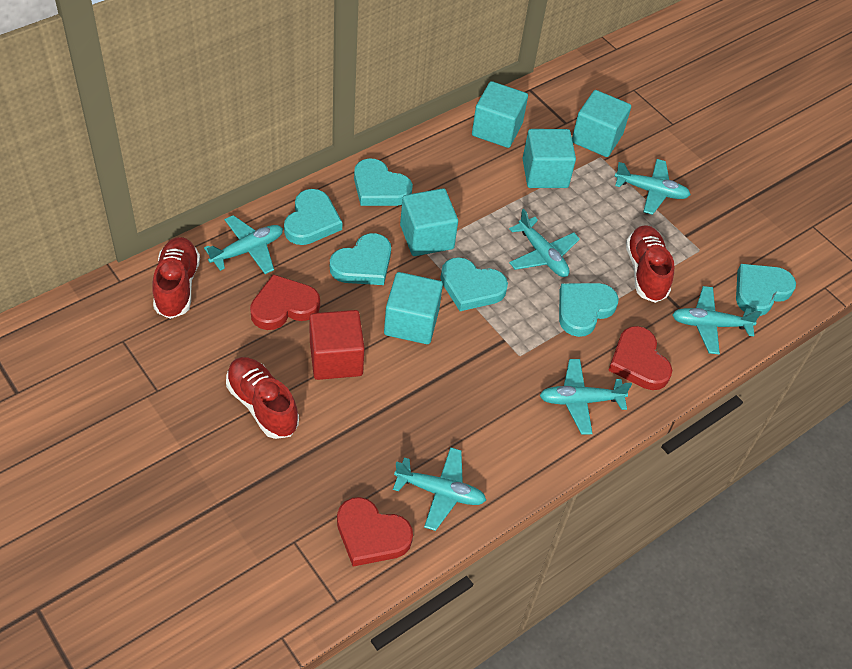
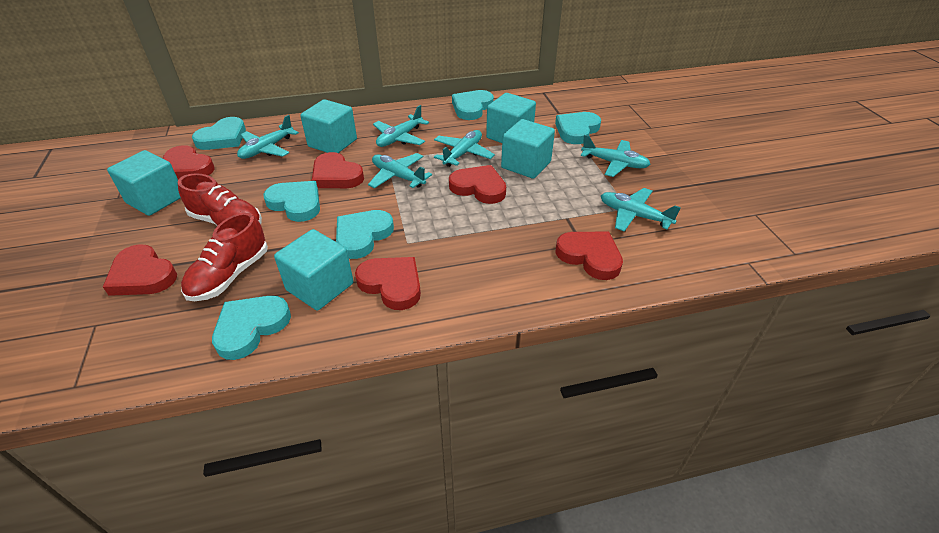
red cube: [309,310,365,380] = 1 -> none = 0
red heart: [250,274,320,330] [337,497,413,566] [608,326,672,390] = 3 -> [103,244,177,296] [163,145,214,180] [312,152,364,188] [355,257,421,310] [449,165,506,204] [556,232,623,280] = 6
red shoe: [152,237,200,319] [226,357,299,439] [626,225,674,303] = 3 -> [178,174,262,226] [181,212,268,301] = 2

